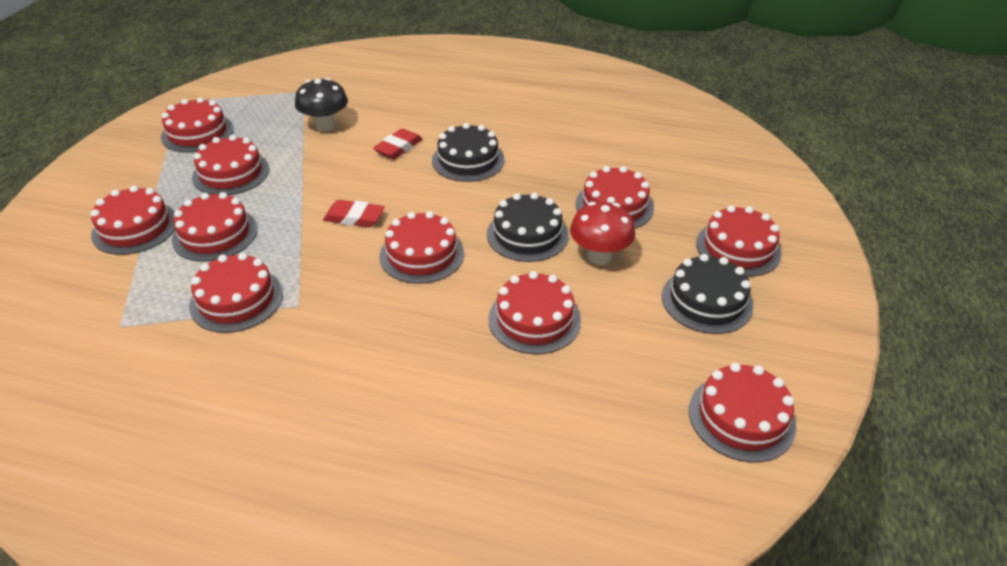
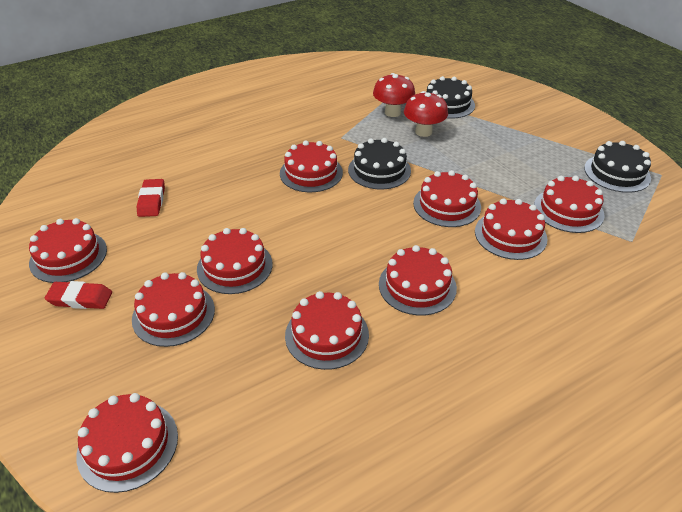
black mushroom: [295,78,348,131] = 1 -> none = 0
red mushroom: [570,202,635,265] = 1 -> [373,73,415,117] [404,91,448,137] = 2

